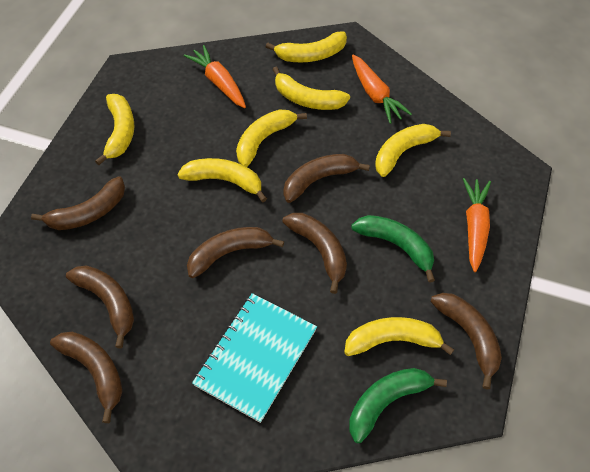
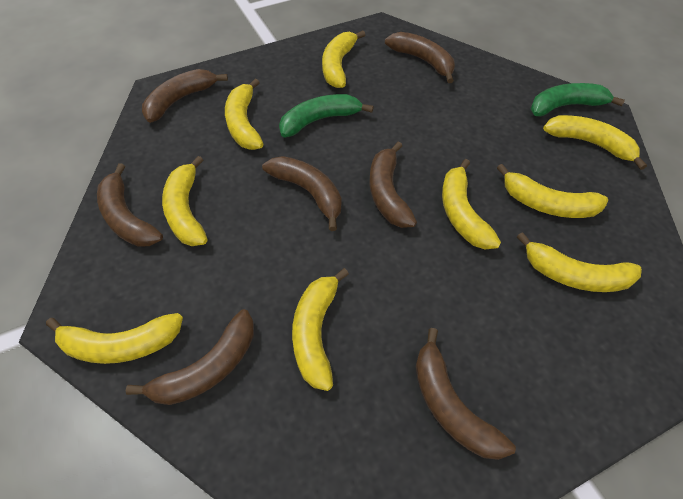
orange carrot: [184,45,246,108] [352,55,412,124] [463,178,491,272] = 3 -> none = 0
turquoise notebook: [192,293,317,423] = 1 -> none = 0
yellow banana: [95,94,135,165] [178,158,267,202] [236,109,307,167] [266,32,347,62] [272,66,350,110] [344,317,454,356] [375,124,451,177] = 7 -> [46,313,183,364] [162,156,208,246] [225,78,263,150] [292,268,349,391] [322,31,365,88] [442,159,501,249] [497,164,608,218] [517,232,642,292] [543,115,647,170] = 9

